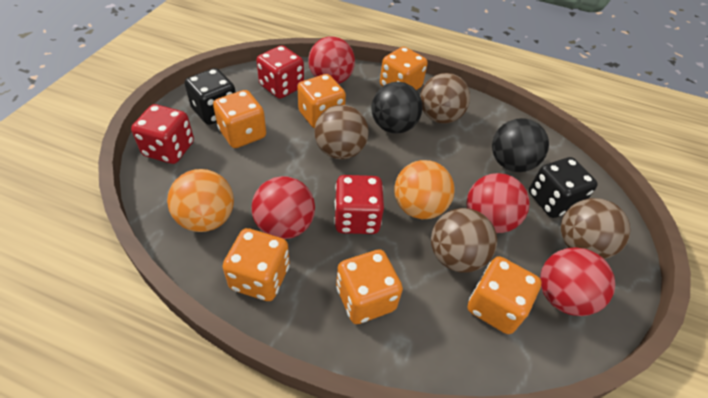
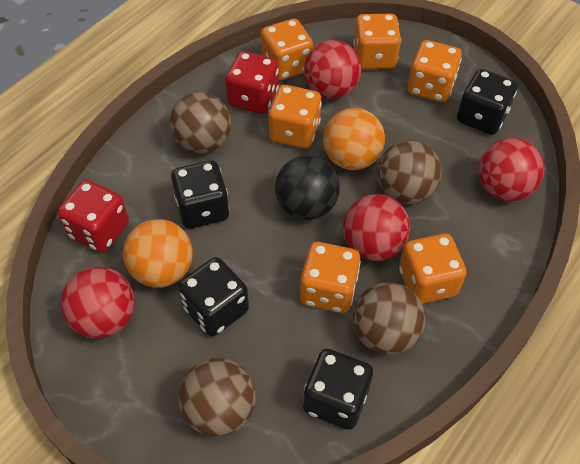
black ball: [371,82,423,133] [492,118,549,172] = 2 -> [275,156,340,220] = 1
black dice: [185,68,236,125] [529,157,598,218] = 2 -> [171,161,229,229] [178,257,249,337] [303,349,373,430] [457,69,517,135] = 4
red dice: [131,104,194,164] [256,45,304,99] [334,175,384,234] = 3 -> [58,180,129,253] [226,51,279,114] = 2

